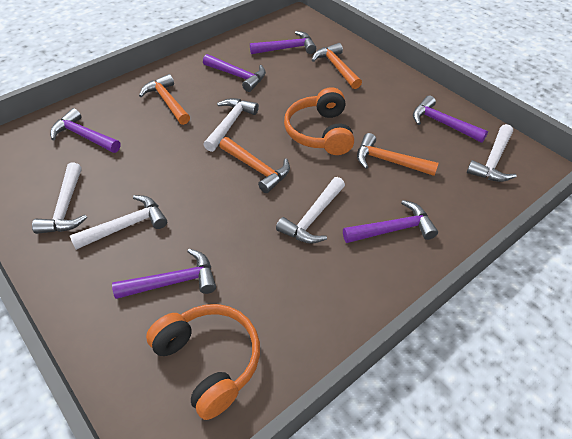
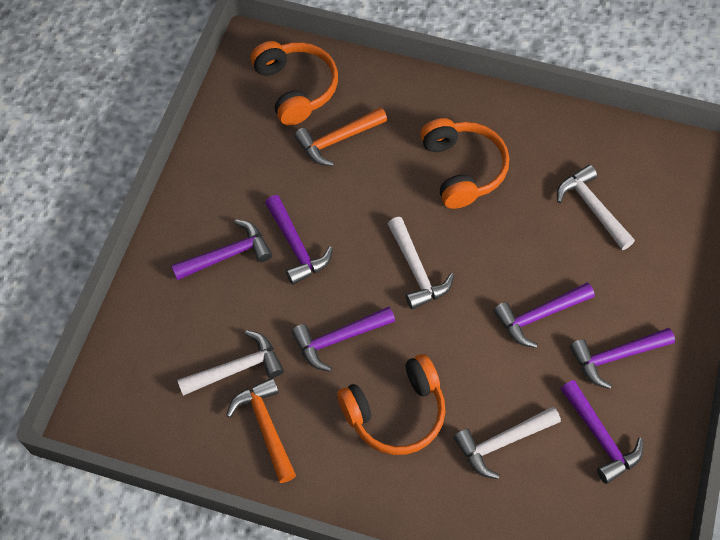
orange hammer: [139,74,190,125] [219,137,290,193] [312,43,362,89] [357,133,439,176] = 4 -> [226,378,296,483] [294,107,387,166] = 2
orange headphones: [146,304,260,420] [284,87,354,155] = 2 -> [251,41,338,125] [337,354,445,455] [420,118,509,209] = 3
white hammer: [32,163,87,234] [70,195,167,250] [203,98,259,152] [276,177,345,244] [467,124,517,182] = 5 -> [177,330,284,396] [388,217,454,309] [454,407,561,479] [557,165,635,250] = 4

